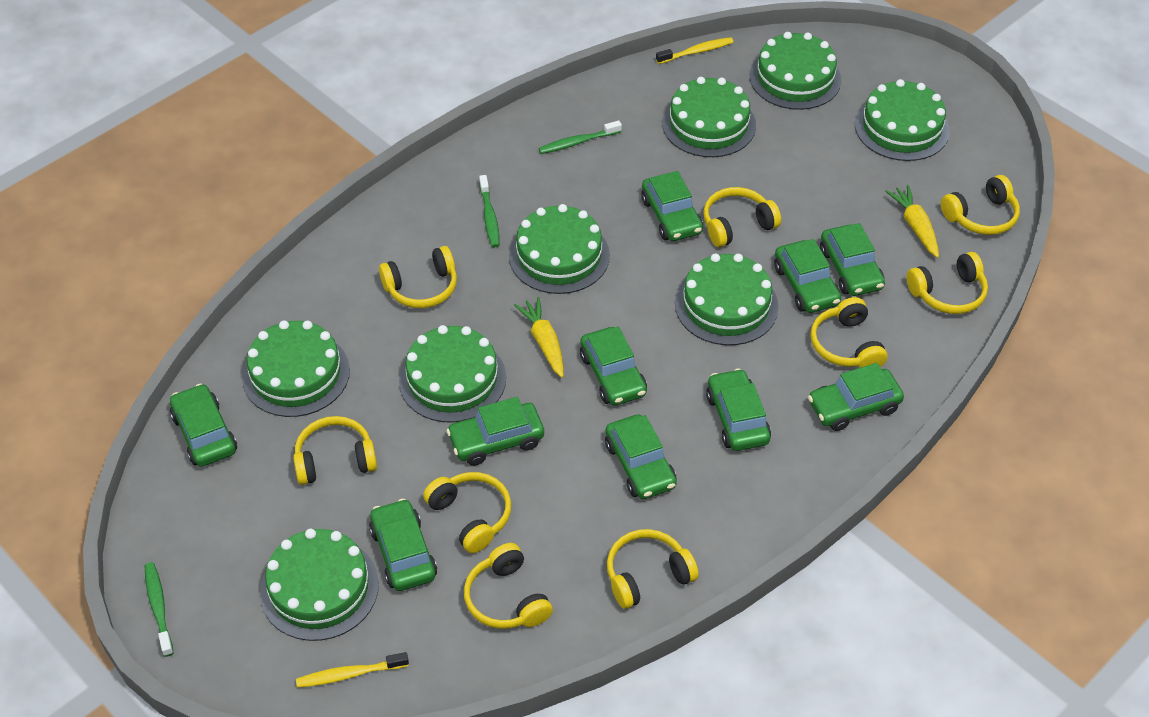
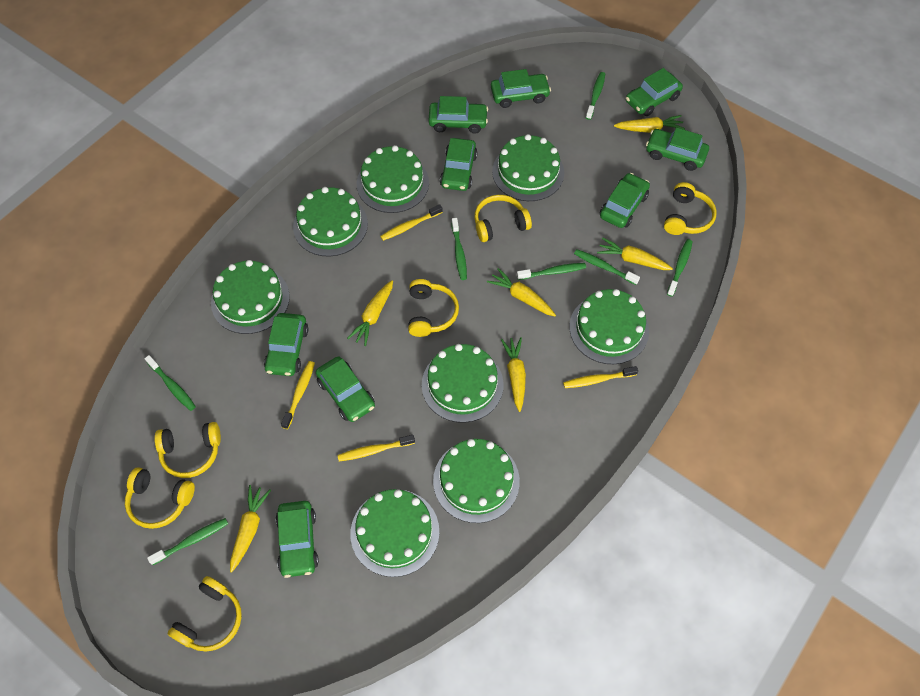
green car: [170,383,237,467] [369,499,437,591] [446,397,544,466] [580,327,647,405] [605,414,677,499] [641,171,703,241] [706,368,771,451] [774,239,841,313] [808,363,904,431] [820,223,885,296] = 10 -> [264,313,309,376] [276,501,319,578] [316,357,375,422] [429,96,488,134] [440,138,478,191] [491,69,551,108] [600,173,650,228] [626,68,683,116] [646,127,709,171] = 9
green toothbrush: [145,562,173,657] [479,175,500,247] [538,120,622,154] = 3 -> [144,355,196,411] [147,518,228,565] [451,218,467,280] [517,263,586,280] [574,249,640,285] [586,72,605,120] [667,239,693,297] = 7
yellow carrot: [514,297,564,378] [885,185,939,258] = 2 -> [230,485,271,572] [347,280,393,346] [487,268,556,316] [501,337,526,412] [597,238,673,270] [614,115,685,133] = 6
yellow headphones: [293,416,377,485] [379,246,457,308] [423,472,511,553] [464,543,553,629] [607,529,699,609] [703,187,781,247] [810,297,888,368] [906,252,988,314] [941,175,1020,235] = 9 -> [125,467,195,529] [154,422,221,478] [168,576,242,652] [408,279,459,337] [474,195,532,242] [664,182,717,235] = 6
yellow toothbrush: [296,652,409,688] [656,37,733,64] = 2 -> [281,361,315,429] [338,435,415,461] [380,204,443,241] [563,366,638,388] = 4

